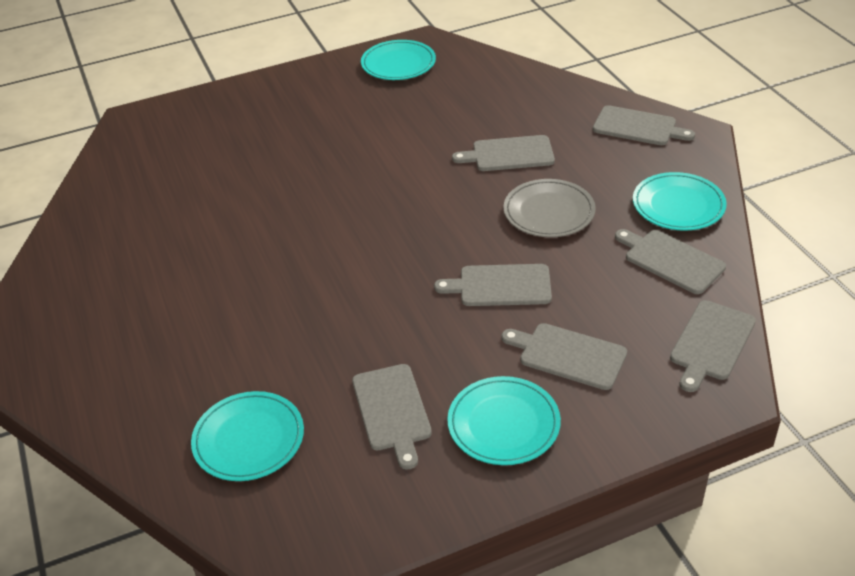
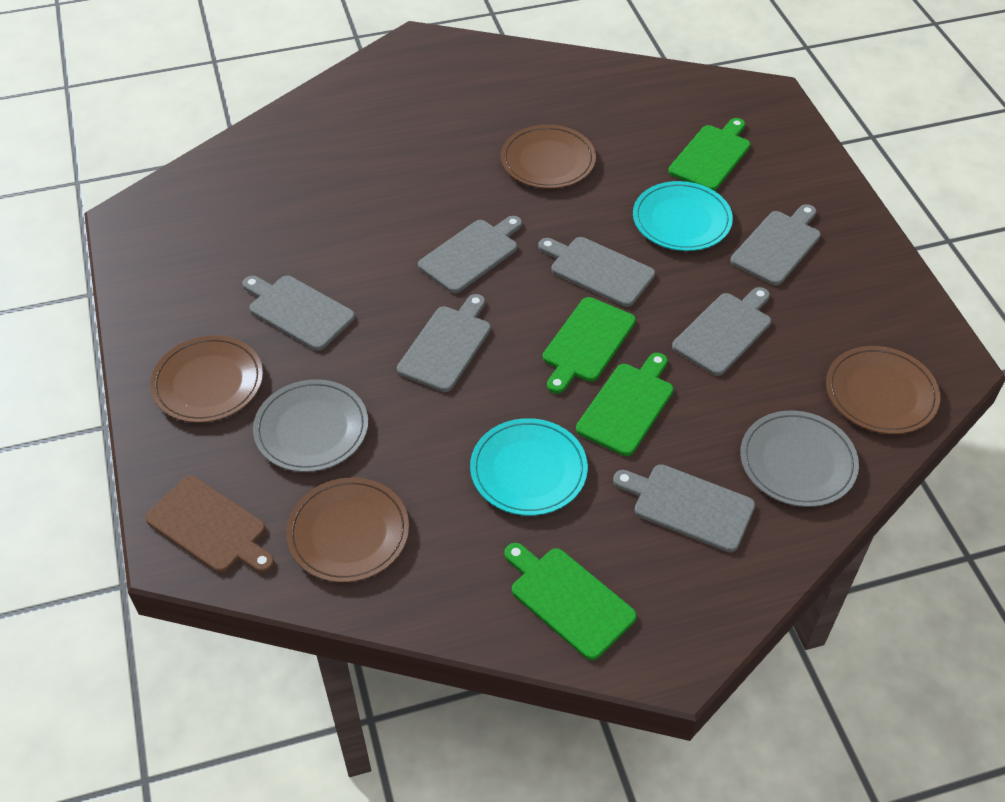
brown cutting board: none = 0 -> [145,476,274,573] = 1
brown plate: none = 0 -> [150,335,263,423] [286,478,409,583] [501,125,596,189] [826,346,941,434] = 4
green cutting board: none = 0 -> [504,543,637,660] [543,297,636,394] [576,353,674,456] [668,118,751,191] = 4
grey plate: [503,179,596,237] = 1 -> [253,379,368,472] [740,411,859,507] = 2
turquoise plate: [191,391,304,481] [361,40,436,80] [447,376,561,465] [633,172,727,231] = 4 -> [470,418,588,516] [633,181,733,251] = 2

